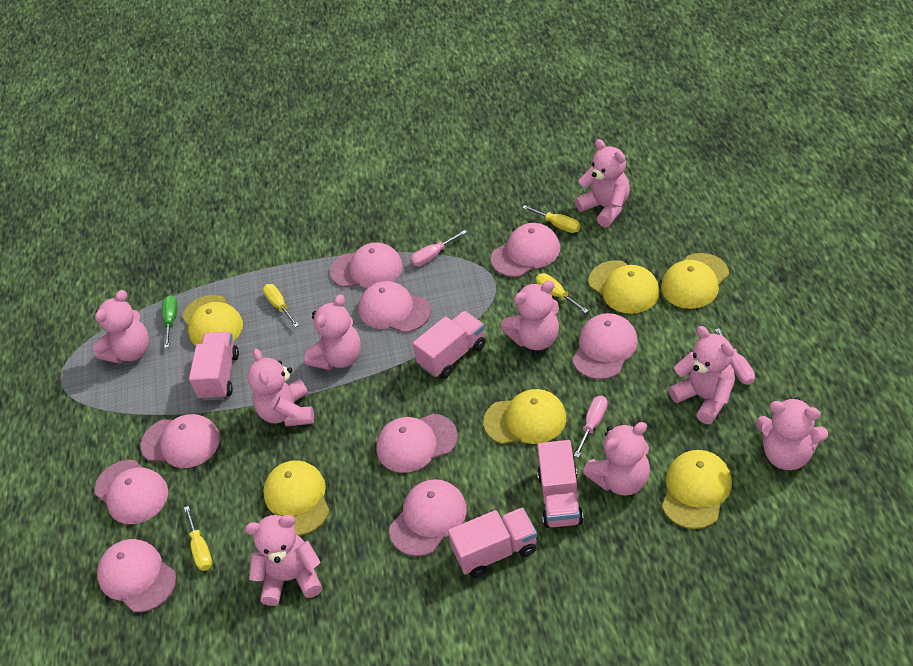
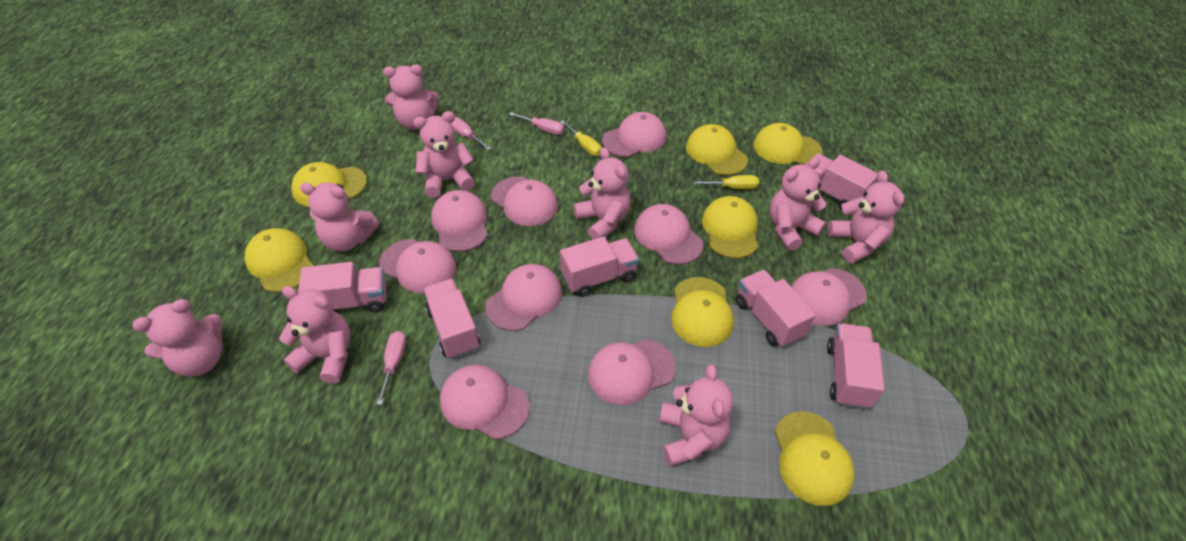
green screwdriver: [162,295,177,348] = 1 -> none = 0
pink truck: [189,332,239,401] [413,311,486,379] [448,508,537,578] [537,440,583,528] = 4 -> [298,262,387,312] [423,279,480,359] [560,237,639,297] [736,270,816,347] [805,154,878,210] [827,323,885,409] = 6
yellow cap: [182,295,243,346] [263,460,330,536] [483,389,566,444] [589,260,660,314] [661,253,729,309] [662,450,732,529] = 6 -> [244,228,313,292] [291,162,367,207] [671,277,734,347] [686,124,748,175] [702,196,758,259] [753,123,823,165] [775,411,855,506] = 7
yellow screwdriver: [184,506,212,571] [263,284,299,327] [522,205,580,233] [536,273,589,313] = 4 -> [560,121,602,156] [694,175,759,189] = 2

